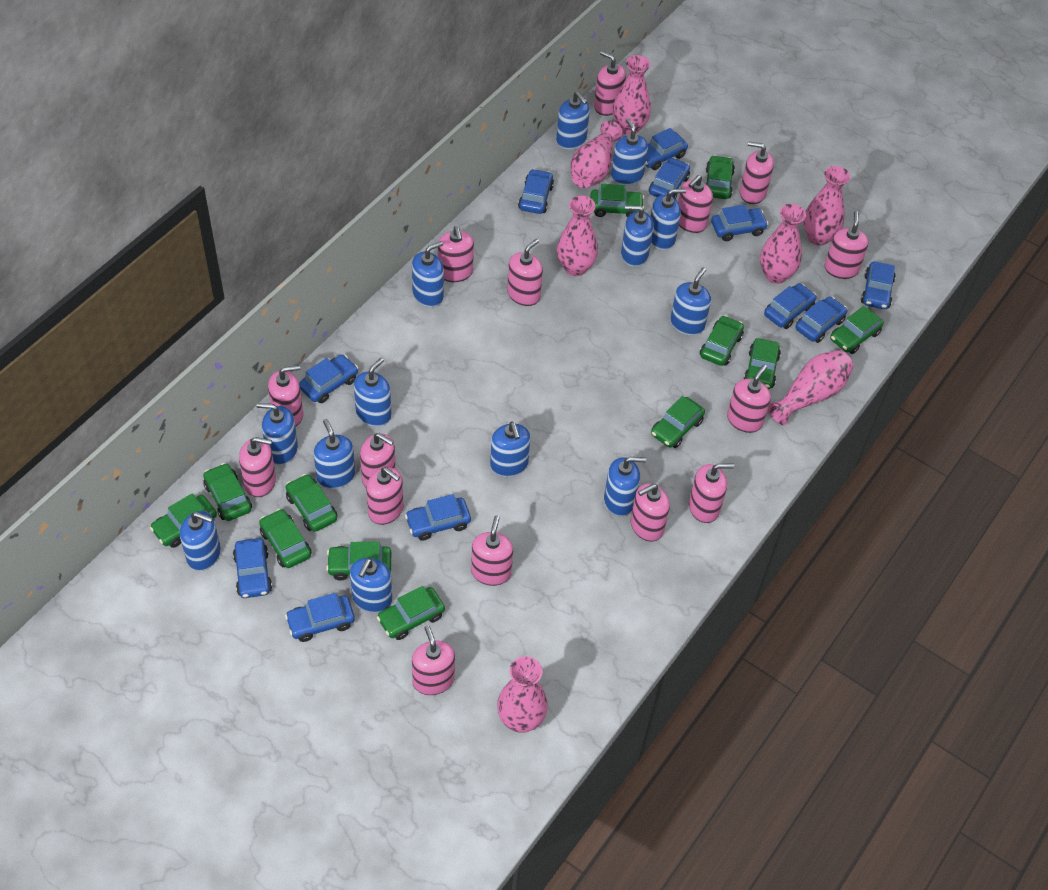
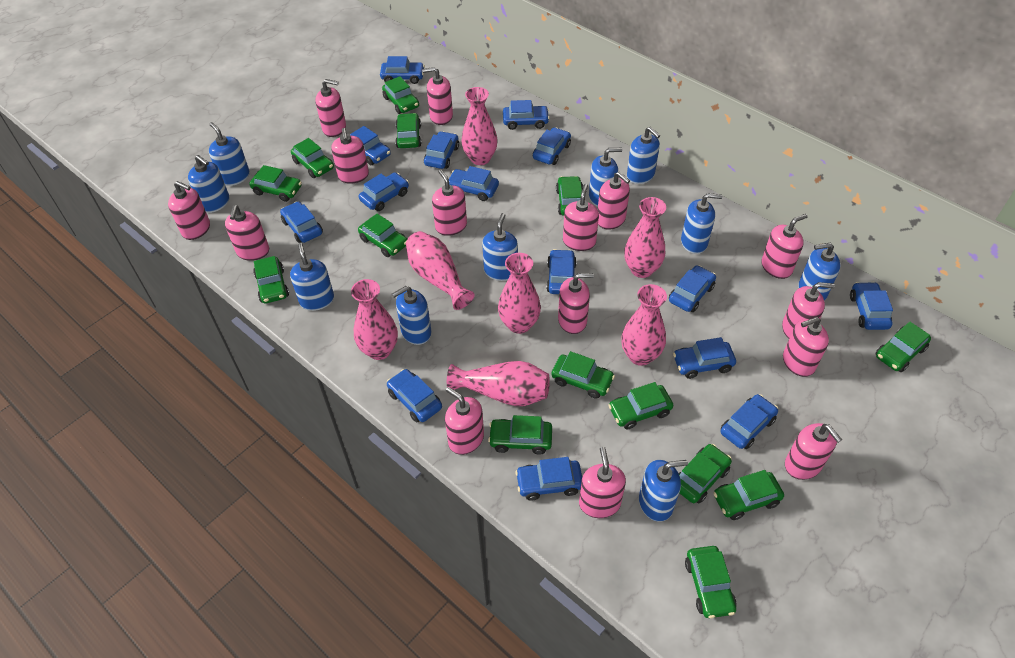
blue car: [233,538,272,598] [285,593,355,642] [299,355,358,403] [405,494,471,541] [518,169,554,214] [645,128,688,170] [649,157,690,199] [711,205,768,241] [764,283,817,329] [795,296,847,343] [861,261,896,309] = 11 -> [280,201,323,243] [350,126,391,165] [359,172,409,211] [380,56,425,84] [387,369,442,422] [424,131,459,169] [449,166,499,201] [503,100,550,130] [515,457,582,501] [533,127,571,165] [547,249,577,294] [669,265,716,312] [673,337,736,379] [721,394,778,449] [850,282,893,330] = 15
blue soap dispenser: [180,511,221,571] [257,403,298,465] [314,419,355,489] [350,558,392,613] [354,358,392,427] [412,241,444,307] [490,422,531,477] [556,92,590,149] [604,457,646,516] [611,118,648,185] [621,205,653,267] [650,189,686,250] [670,267,711,335] = 13 -> [188,155,229,213] [209,122,250,186] [290,243,334,311] [392,286,431,345] [482,213,518,281] [589,148,622,207] [627,127,660,184] [639,460,688,522] [681,193,722,254] [798,243,840,301] = 10
green car: [150,493,217,548] [203,463,252,521] [259,509,311,568] [286,474,337,532] [326,542,391,581] [377,586,445,640] [590,184,644,218] [651,396,705,448] [700,315,744,366] [706,155,735,199] [744,338,781,389] [830,306,884,354] = 12 -> [249,165,302,202] [253,256,289,304] [291,138,334,178] [358,214,407,257] [382,77,419,114] [395,113,421,148] [488,415,552,455] [551,351,615,399] [556,176,583,216] [608,382,674,429] [679,444,732,503] [685,546,737,618] [714,470,784,520] [875,322,931,372] = 14

